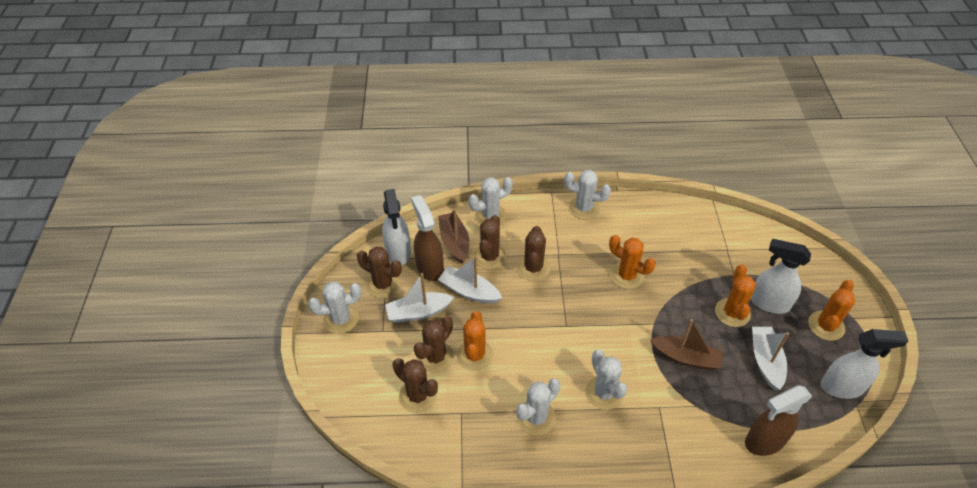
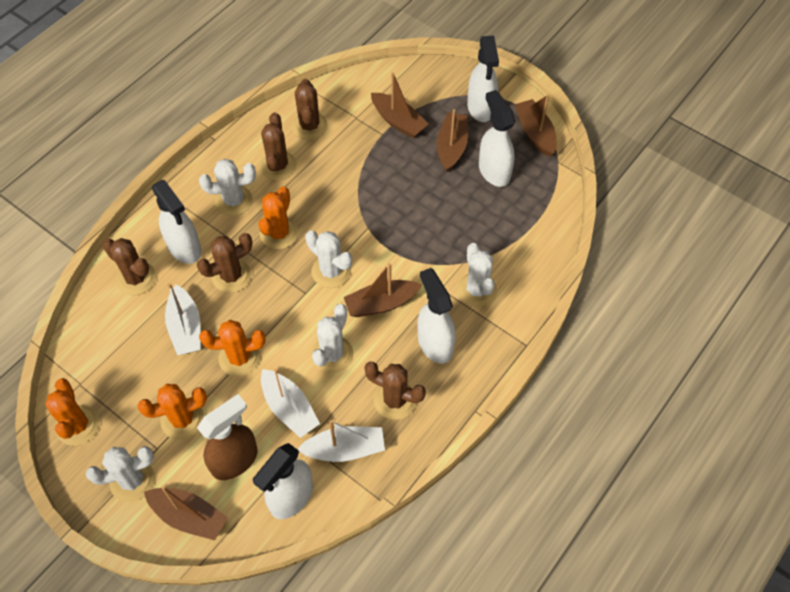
brown boat: [438,209,469,264] [650,319,723,370] = 2 -> [144,486,228,540] [344,263,422,317] [371,72,428,138] [437,109,468,172] [515,95,557,157] = 5
brown spray bottle: [411,195,444,281] [745,385,812,456] = 2 -> [197,394,258,480] = 1
white spray bottle: [382,189,411,265] [751,239,811,314] [821,329,908,399] = 3 -> [152,180,201,264] [253,443,313,519] [418,268,456,364] [467,35,499,122] [479,90,515,187] = 5

